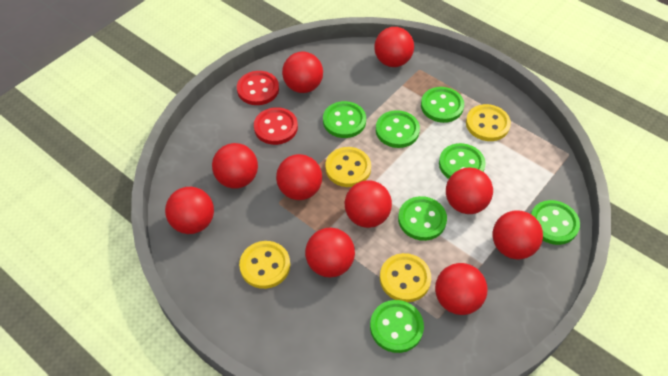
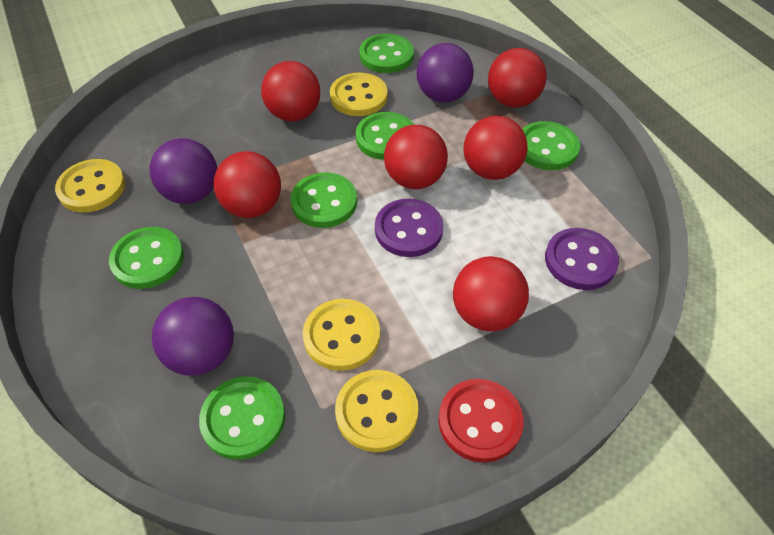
green button: [323,101,366,138] [370,300,424,353] [376,110,420,148] [398,196,447,241] [421,87,464,123] [439,143,486,179] [531,200,580,245] = 7 -> [109,227,184,289] [199,376,285,460] [291,172,357,228] [356,112,414,160] [359,34,414,73] [522,121,580,170] = 6
purple ball: none = 0 -> [149,138,217,204] [152,297,234,376] [417,43,474,102] = 3
purple button: none = 0 -> [375,198,443,257] [545,228,619,290] = 2
red ball: [165,187,214,234] [212,143,258,188] [276,154,322,200] [282,52,323,93] [305,227,355,277] [345,180,392,228] [374,27,414,67] [435,263,487,315] [446,168,493,214] [493,210,543,259] = 10 -> [214,151,281,218] [261,61,320,122] [384,125,448,189] [453,256,529,331] [463,116,527,180] [488,48,546,108] = 6
red button: [237,71,279,105] [254,107,298,145] = 2 -> [438,379,524,463] = 1

